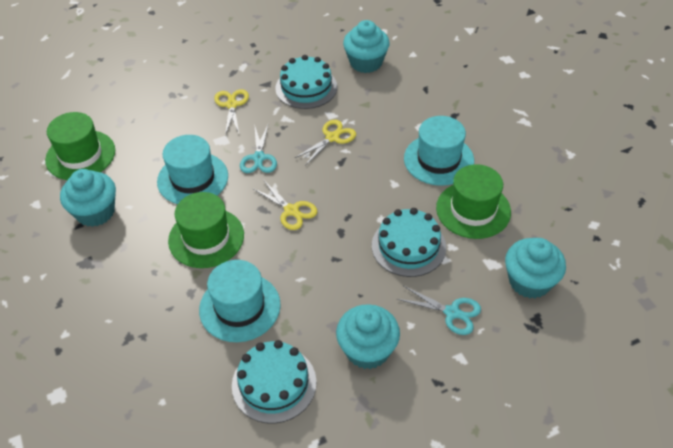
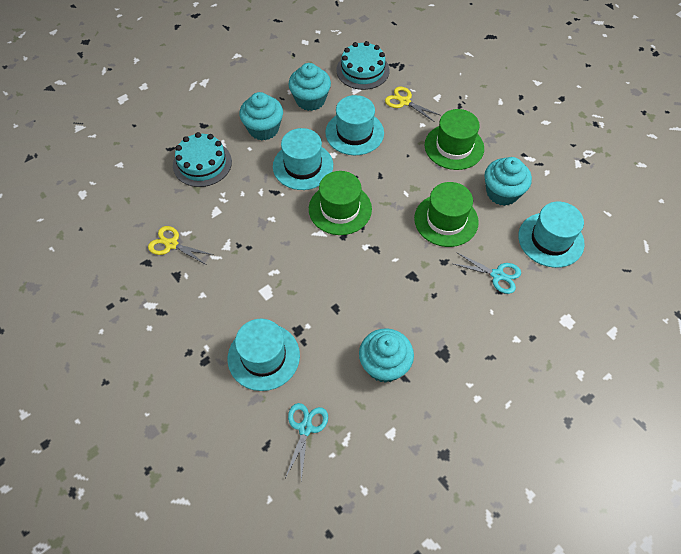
turquoise cake: [232,340,317,424] [275,55,337,109] [372,208,446,277] = 3 -> [173,132,232,187] [336,41,390,90] = 2
turquoise hat: [157,135,228,204] [199,260,281,342] [404,116,474,186] = 3 -> [228,319,300,391] [273,128,333,190] [325,95,384,155] [518,202,584,268] = 4
yellow scissors: [214,89,249,135] [252,181,317,230] [295,120,356,166] = 3 -> [148,226,214,265] [385,87,440,121] = 2

